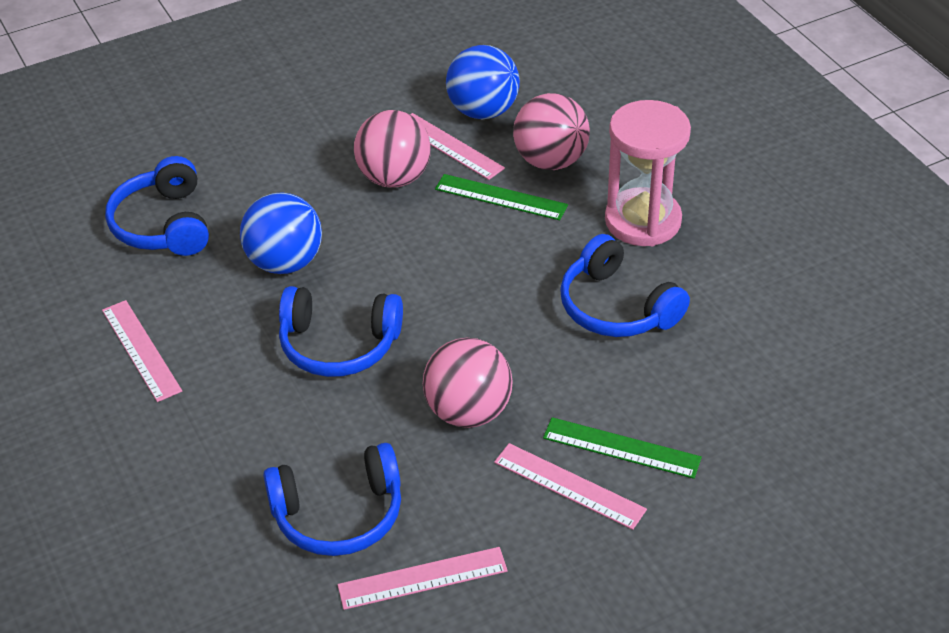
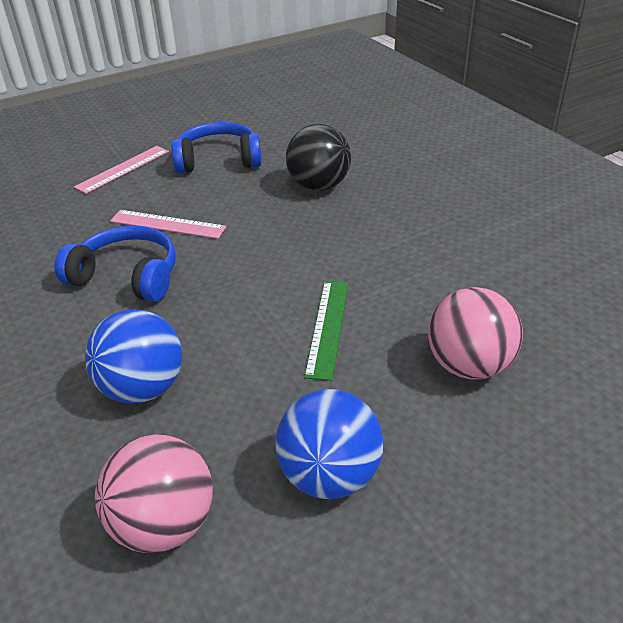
black ball: none = 0 -> [286,124,351,191] = 1
blue headphones: [105,156,209,256] [263,443,401,556] [279,286,403,377] [560,234,690,337] = 4 -> [54,225,176,302] [172,122,261,173] = 2
green ruler: [435,174,568,220] [543,417,702,479] = 2 -> [304,281,348,381] = 1
pink ball: [354,110,431,188] [423,338,513,428] [513,93,590,170] = 3 -> [95,434,213,553] [428,287,523,380] = 2
pink hourglass: [605,100,691,246] = 1 -> none = 0
pink ruler: [102,300,182,402] [337,547,508,610] [410,113,505,180] [494,443,647,530] = 4 -> [74,146,169,194] [110,210,226,239] = 2

